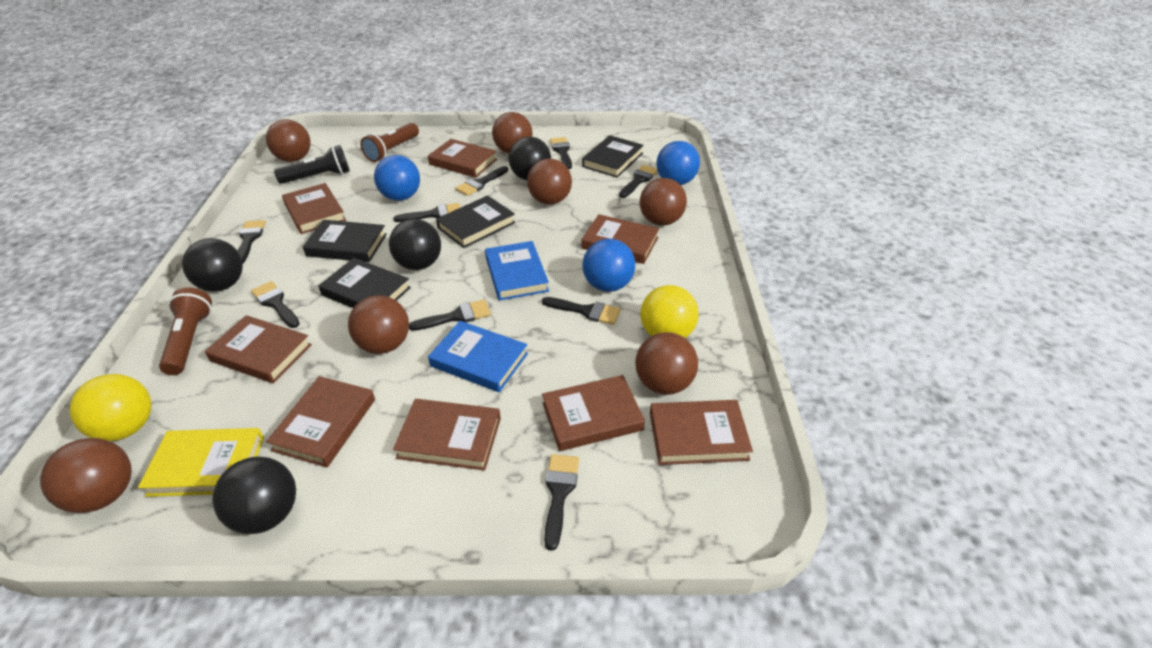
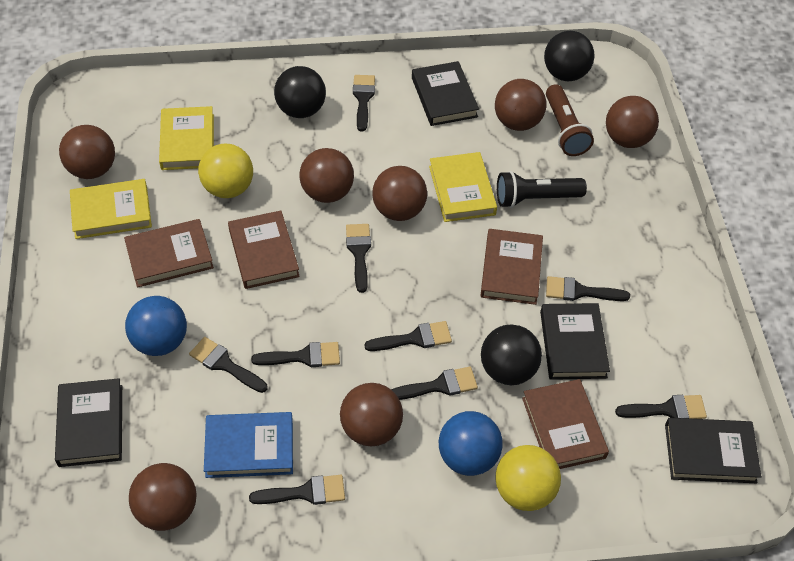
black ball: [182,238,243,292] [212,457,296,534] [389,219,441,270] [509,137,551,180] = 4 -> [274,66,326,118] [481,325,542,385] [544,31,595,81] = 3
blue ball: [374,155,420,201] [582,239,635,292] [656,141,700,185] = 3 -> [125,296,187,356] [439,411,503,476] = 2
blue book: [428,321,528,392] [485,241,549,301] = 2 -> [204,412,293,478] = 1
brown book: [205,315,312,383] [266,376,375,468] [282,183,346,234] [393,399,501,471] [428,139,497,178] [542,375,645,451] [581,214,659,264] [650,400,753,465] = 8 -> [124,219,214,287] [228,211,300,289] [480,229,543,305] [522,379,609,469] = 4
brown flashlight: [159,287,212,375] [360,123,419,162] = 2 -> [546,84,594,156] = 1
yellow book: [138,428,264,497] = 1 -> [70,179,152,239] [159,106,214,170] [429,152,497,222] = 3

